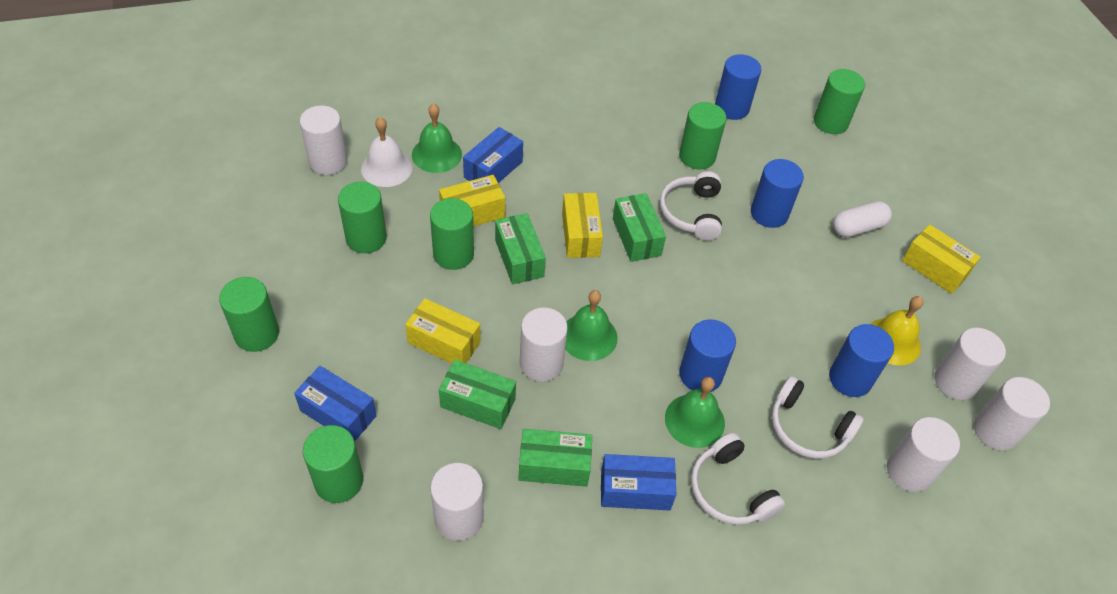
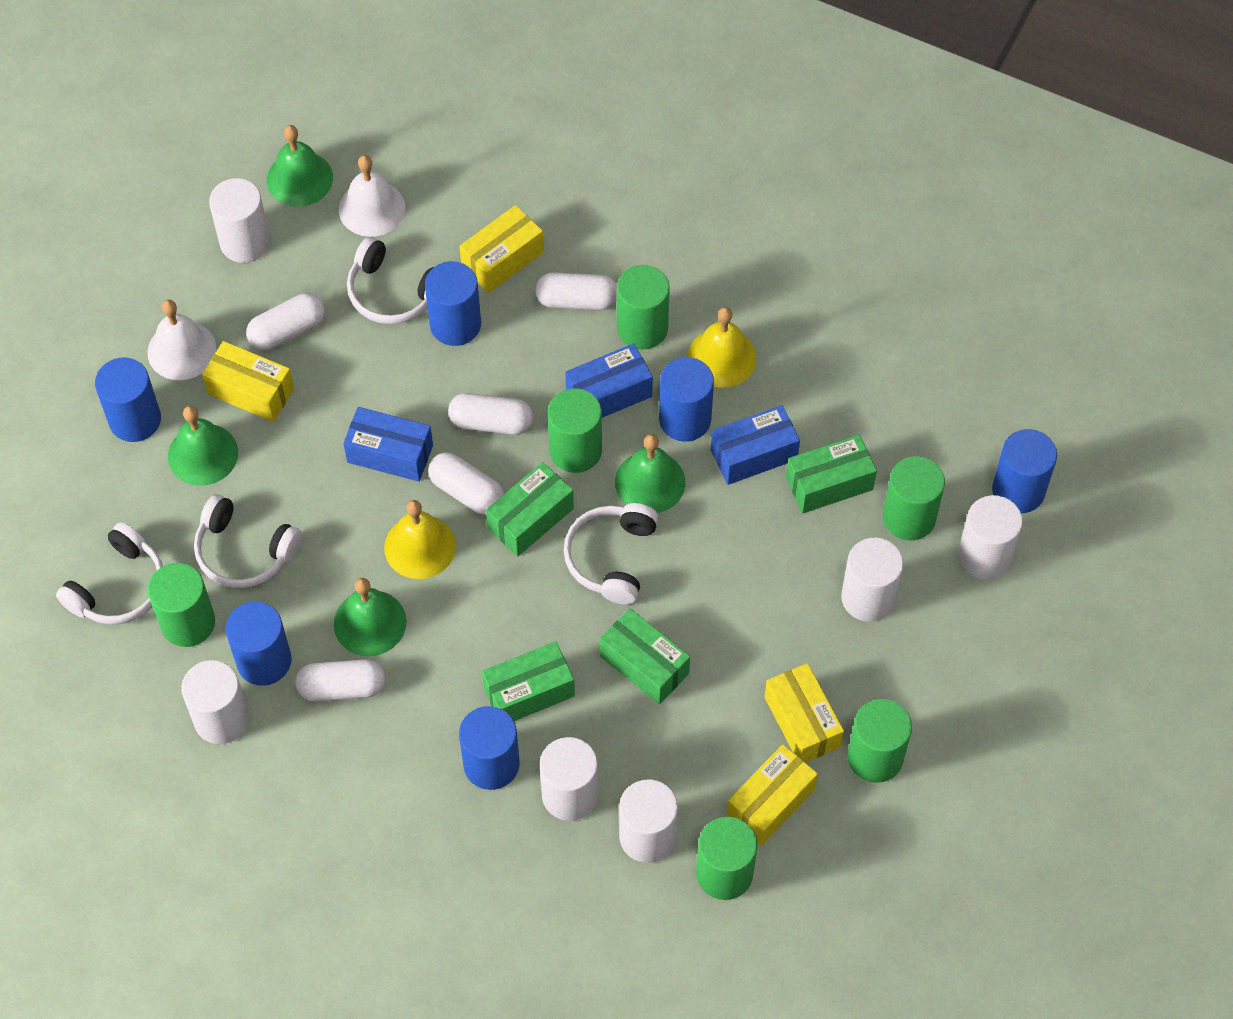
blue cylinder: [679,319,736,392] [715,54,761,120] [751,159,804,228] [829,324,894,397] = 4 -> [95,357,161,442] [226,602,292,686] [425,261,481,346] [459,706,519,790] [659,357,714,442] [992,429,1057,513] = 6
green bell: [412,103,462,173] [565,290,618,361] [665,377,725,448] = 3 -> [168,406,238,486] [267,125,333,207] [334,578,407,656] [615,434,685,513] = 4
white bell: [361,117,412,187] = 1 -> [147,300,216,380] [339,155,405,237] = 2
white capsule: [833,201,892,237] = 1 -> [246,293,325,350] [295,659,386,702] [428,452,504,515] [448,393,533,435] [535,272,617,310] = 5
white headphones: [660,171,722,240] [691,433,785,525] [772,376,864,459] = 3 -> [56,522,163,625] [194,494,302,588] [347,237,434,324] [564,503,659,605] = 4
yellow bell: [870,296,923,366] = 1 -> [384,500,456,579] [688,307,757,388] = 2

